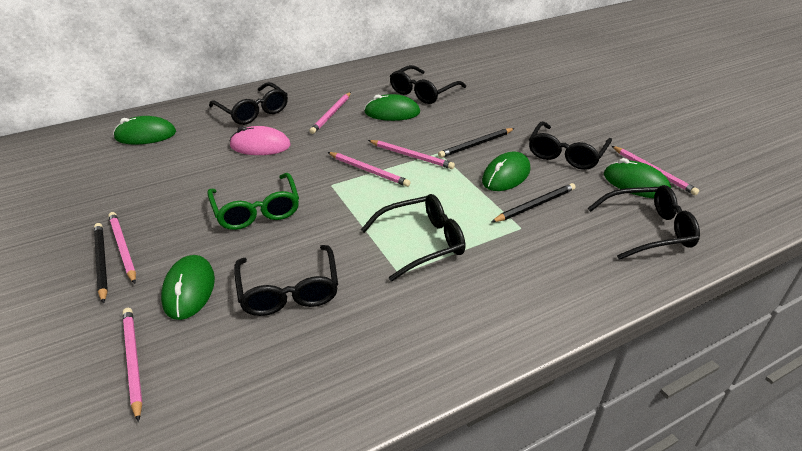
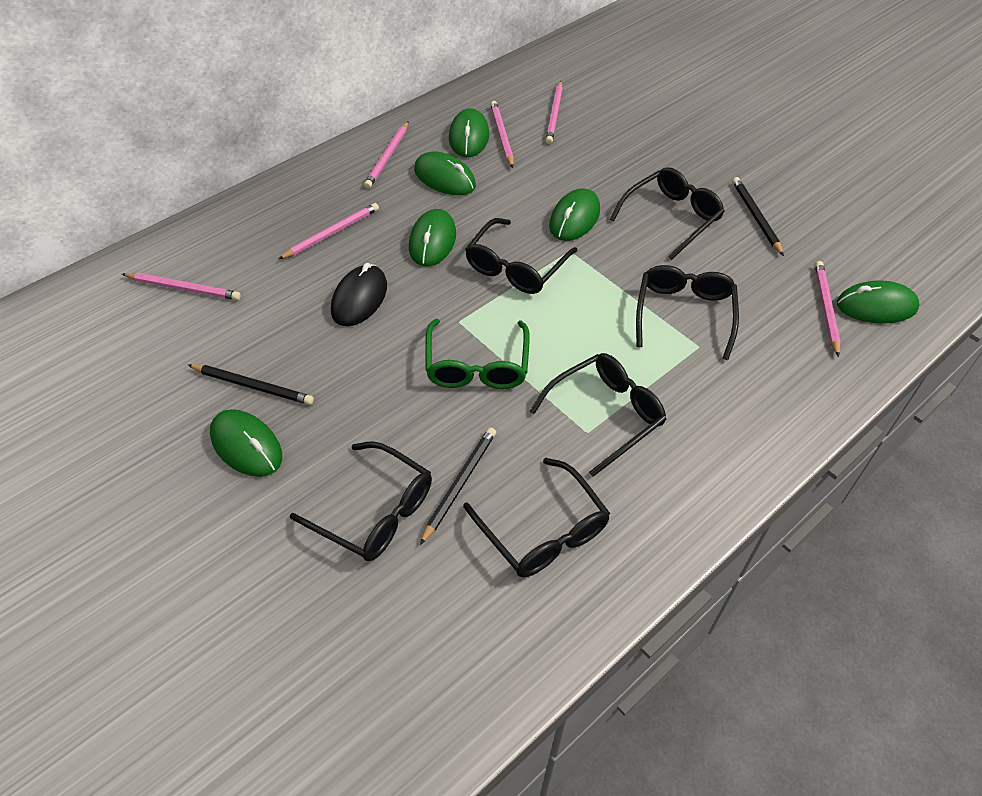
black mouse: none = 0 -> [331,263,387,326] = 1
green mouse: [113,116,176,145] [161,255,215,320] [364,94,420,121] [482,152,530,191] [604,158,671,198] = 5 -> [210,409,282,477] [409,209,456,266] [414,152,476,195] [449,108,489,157] [549,188,600,241] [837,280,919,324] = 6
pink mouse: [230,126,291,155] = 1 -> none = 0

